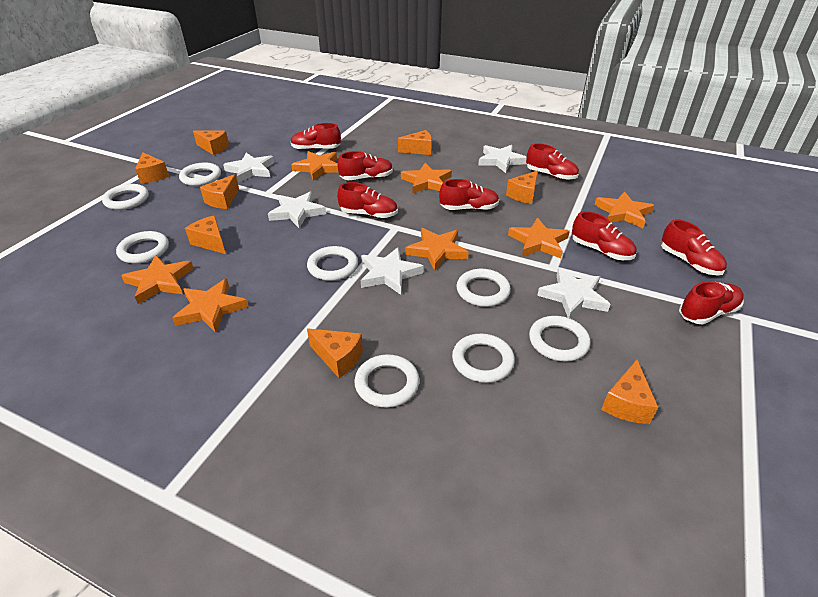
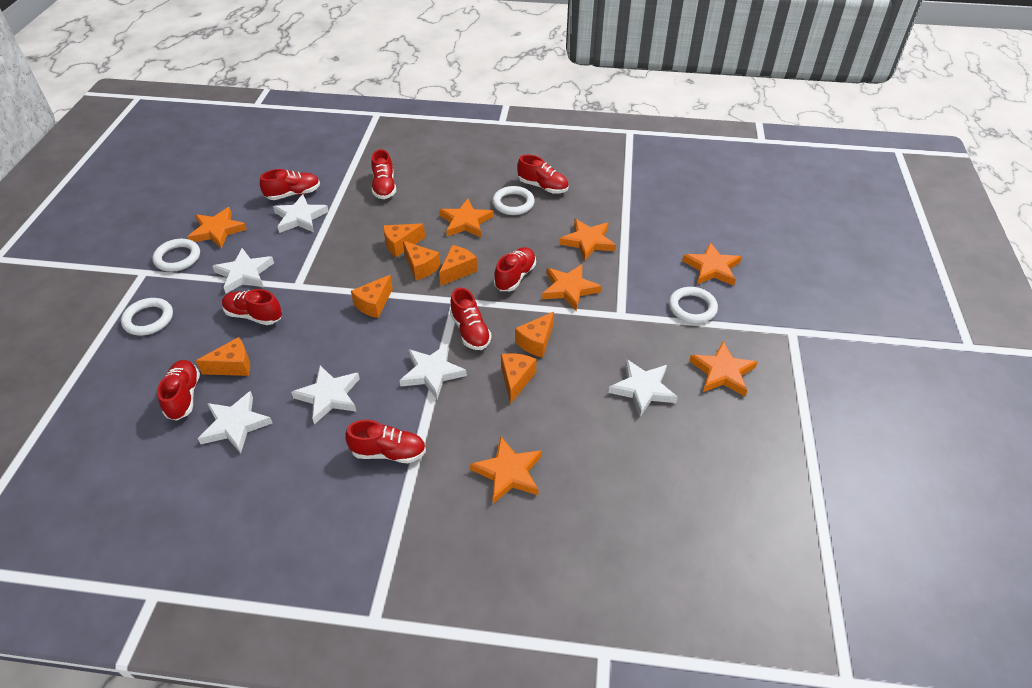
orange cheese: [135,152,169,184] [185,215,226,254] [193,131,229,155] [200,174,239,209] [307,328,363,378] [398,130,432,155] [506,170,538,204] [601,360,658,424] = 8 -> [196,337,250,376] [351,275,393,318] [383,223,425,257] [403,241,440,280] [439,245,477,286] [501,353,537,404] [515,312,554,358] = 7
white ring: [102,184,149,210] [116,231,169,264] [179,162,221,186] [307,246,358,281] [354,354,419,408] [452,334,515,383] [457,269,511,307] [529,316,590,362] = 8 -> [121,298,173,335] [152,239,200,272] [492,186,535,215] [669,287,718,323] = 4
white star: [223,153,275,183] [268,192,326,228] [361,247,423,295] [478,145,527,173] [537,268,610,318] = 5 -> [198,391,272,453] [212,248,274,294] [273,194,329,233] [291,365,360,424] [400,343,467,399] [608,359,678,417] = 6

